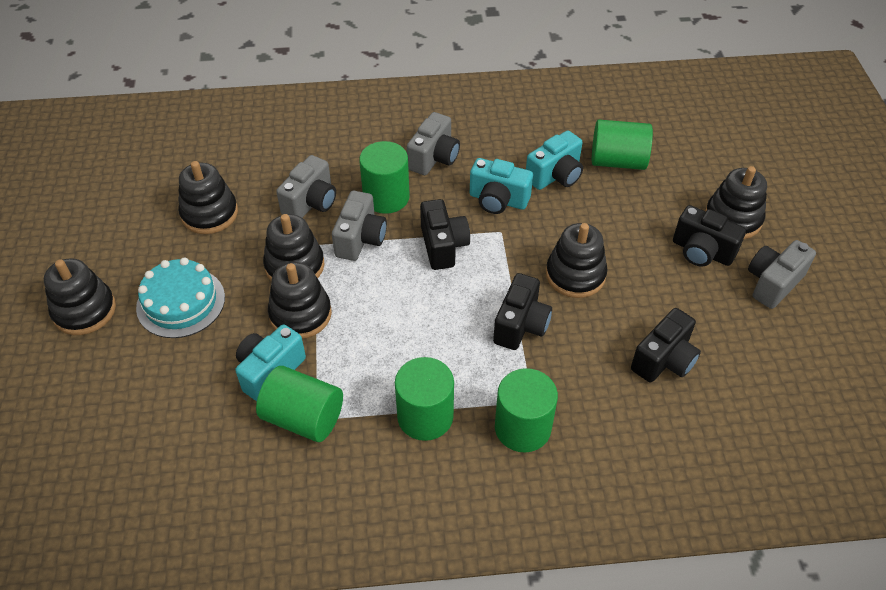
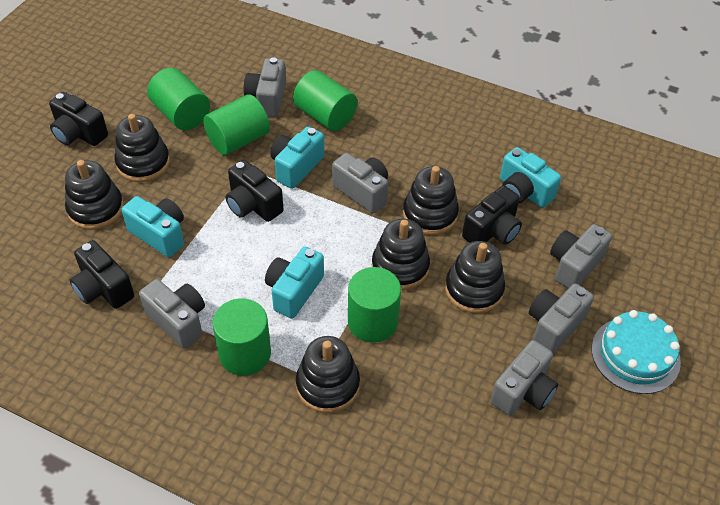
grey camera: [276,155,336,218] [332,191,387,261] [407,112,460,175] [748,240,816,309] = 4 -> [139,279,205,349] [244,57,286,117] [332,153,388,213] [490,340,558,415] [529,284,594,353] [550,224,612,289] = 6
turquoise camera: [235,324,306,401] [470,158,533,214] [526,130,583,190] = 3 -> [122,196,184,257] [265,247,324,319] [270,127,324,189] [500,147,561,208] = 4

